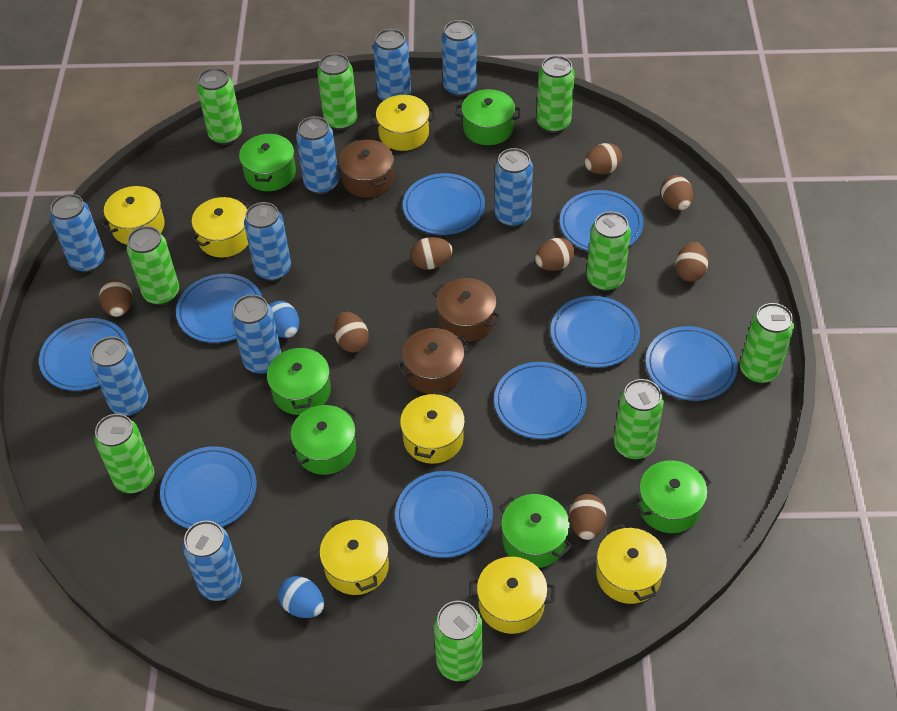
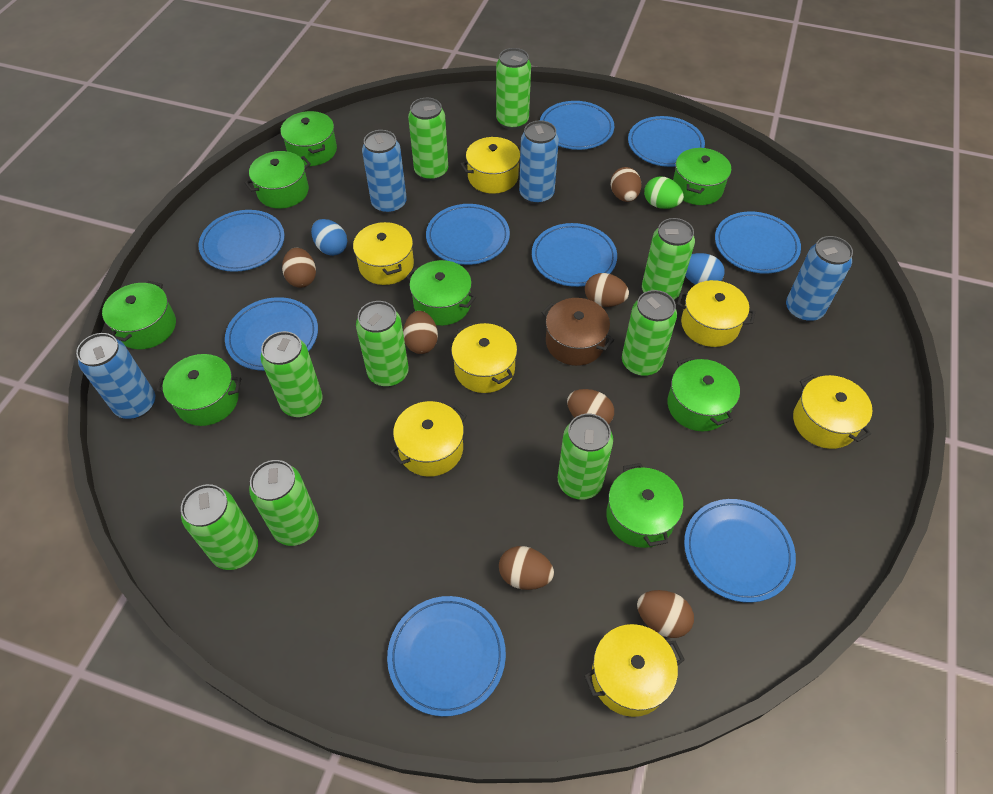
blue can: [50,194,105,272] [90,337,148,416] [183,521,242,601] [231,295,281,374] [244,202,291,281] [296,116,339,194] [373,29,411,101] [442,20,477,97] [494,148,533,227] = 9 -> [76,333,155,419] [362,130,407,214] [519,120,559,205] [786,236,853,322] = 4
brown egg: [99,279,132,317] [334,312,369,352] [411,237,453,269] [535,238,575,271] [569,494,606,540] [585,143,622,174] [661,175,693,211] [675,242,708,282] = 8 -> [282,248,316,288] [403,311,438,354] [499,546,554,590] [567,389,614,424] [585,273,629,307] [611,167,642,202] [637,590,694,638] = 7
brown pot: [339,140,394,198] [397,328,470,394] [432,278,501,342] = 3 -> [541,298,614,366] = 1
green egg: none = 0 -> [644,176,684,209] = 1
green pot: [239,133,296,191] [267,345,331,415] [289,405,357,475] [455,89,521,145] [499,494,572,568] [633,460,712,533] = 6 -> [102,281,176,349] [156,354,241,426] [245,151,311,209] [281,111,337,166] [406,260,476,326] [606,463,683,548] [667,357,740,431] [673,148,731,205] = 8

